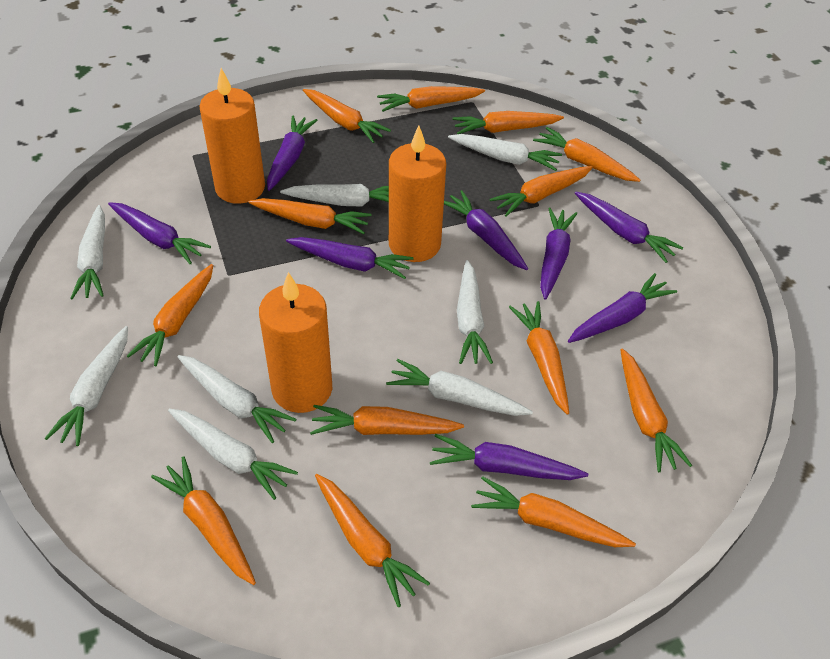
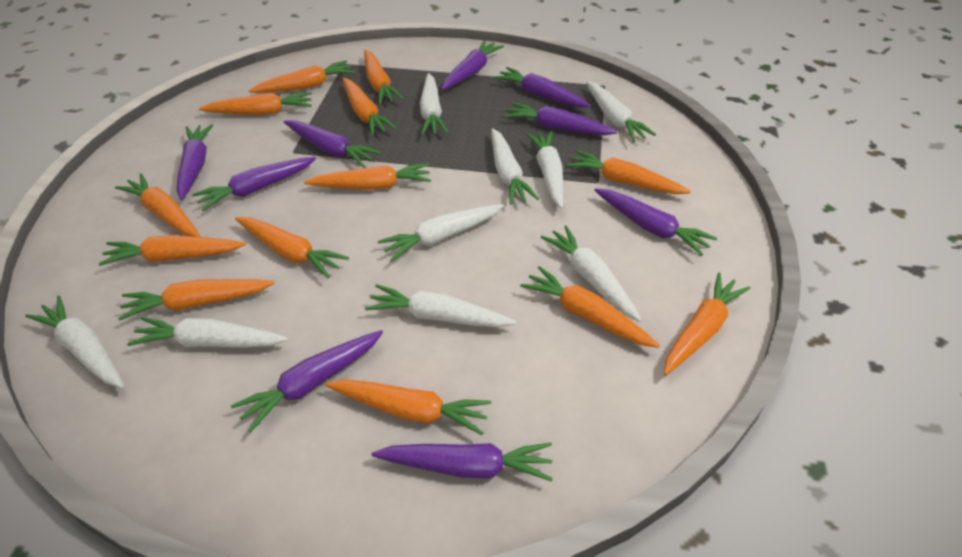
orange candle: [199,68,265,204] [259,272,332,413] [389,125,446,262] = 3 -> none = 0
purple carrot: [108,202,211,265] [267,115,317,191] [286,237,414,279] [430,434,588,480] [444,190,528,270] [540,208,577,300] [568,273,677,343] [575,192,683,263] = 8 -> [176,124,213,200] [192,157,316,211] [231,330,383,433] [284,120,381,167] [372,443,553,482] [442,40,504,90] [494,67,591,108] [504,102,618,135] [594,188,717,256] = 9
white carrot: [45,326,128,446] [70,205,105,300] [168,408,298,500] [177,355,296,443] [280,184,389,207] [386,359,533,416] [448,134,562,171] [457,260,493,364] = 8 -> [25,296,124,388] [127,317,288,348] [365,284,517,328] [378,204,504,261] [420,73,448,136] [491,128,539,205] [526,131,563,208] [541,226,642,322] [586,81,656,142] = 9

